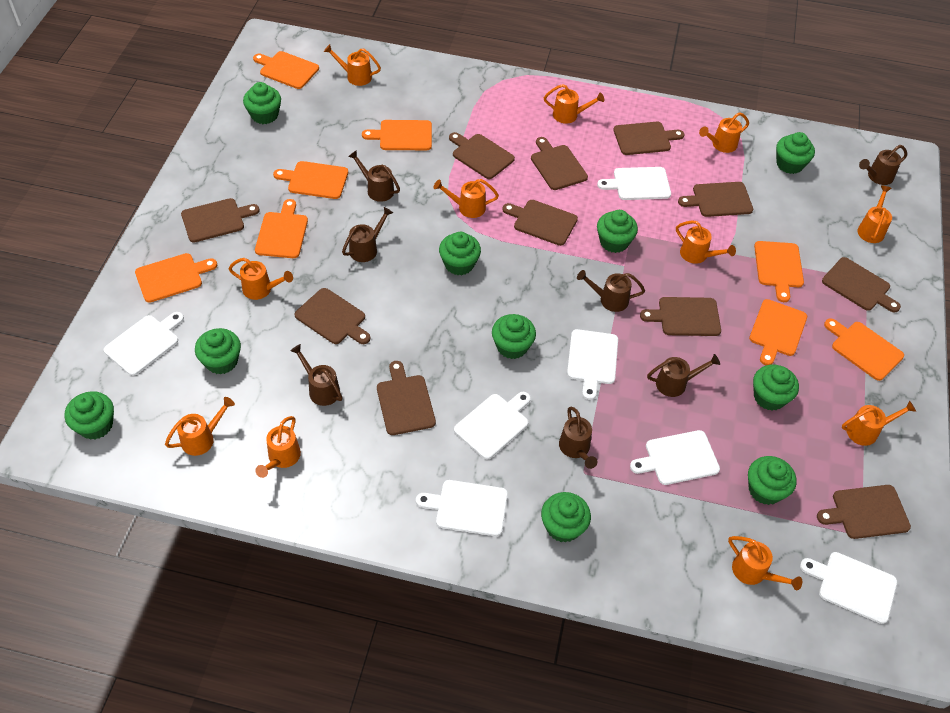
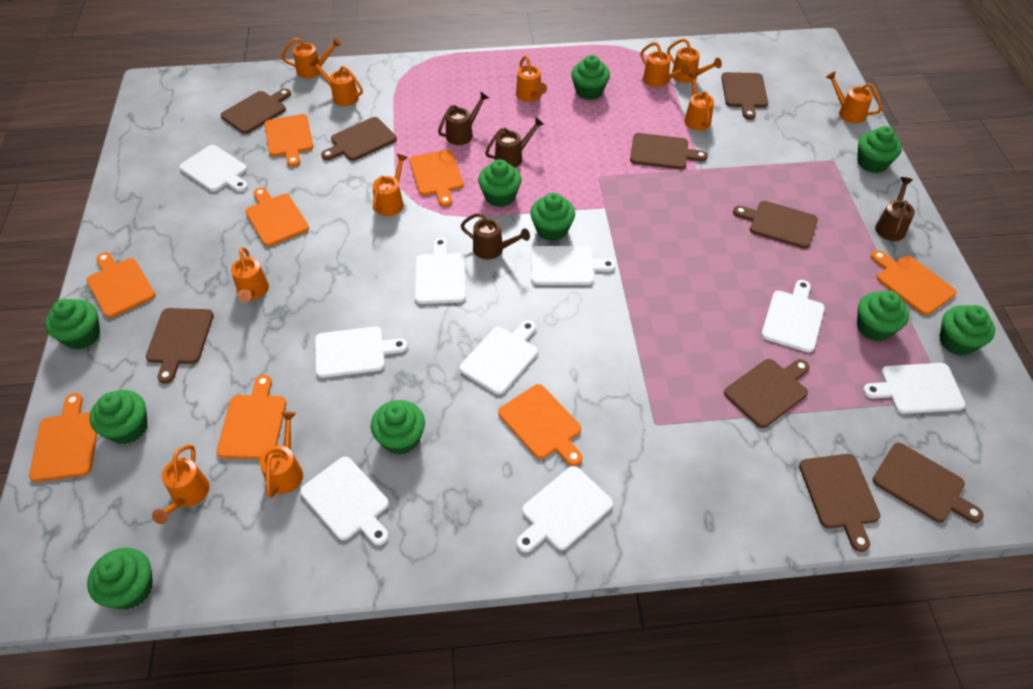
brown cutting board: [181,198,260,243] [294,288,370,344] [377,361,436,435] [449,132,515,179] [502,200,578,246] [531,137,588,190] [613,122,685,155] [640,297,721,336] [678,182,753,217] [817,485,911,539] [822,257,901,312] = 11 -> [146,308,214,384] [221,89,291,134] [321,117,397,161] [630,133,708,169] [721,72,768,120] [724,359,810,428] [733,201,818,249] [799,454,880,552] [873,443,984,523] = 9
brown watering can: [290,344,343,406] [342,207,393,262] [348,150,400,202] [559,407,598,469] [577,270,645,312] [647,354,720,397] [859,145,907,185] = 7 -> [438,91,489,145] [461,213,530,260] [485,117,544,168] [875,177,915,241] = 4
white cutting board: [104,312,184,376] [416,480,508,536] [454,392,531,459] [567,329,618,400] [597,167,671,200] [630,430,720,485] [800,552,897,624] = 7 -> [179,145,248,192] [300,457,389,545] [315,327,408,378] [415,238,466,304] [460,320,538,395] [516,466,613,552] [531,246,616,285] [761,280,825,353] [863,363,966,414] = 9

